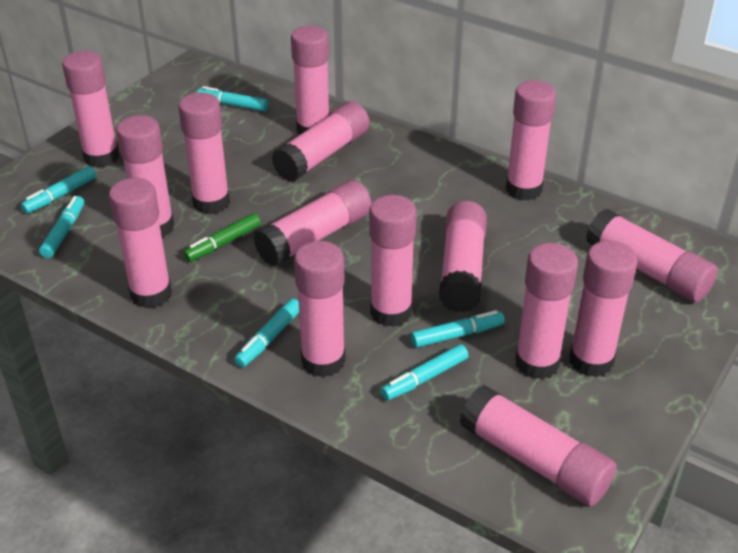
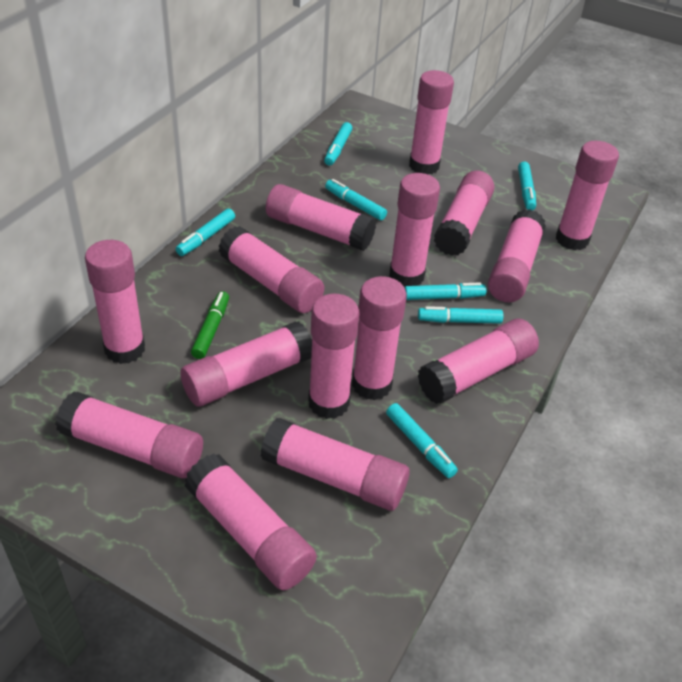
turquoise marker: [21,166,96,214] [39,196,84,258] [197,86,268,112] [234,299,299,367] [381,344,468,401] [411,310,505,348] = 6 -> [176,209,235,256] [324,122,352,166] [325,179,387,220] [386,403,458,478] [405,282,487,300] [418,306,503,324] [518,162,536,210] = 7

